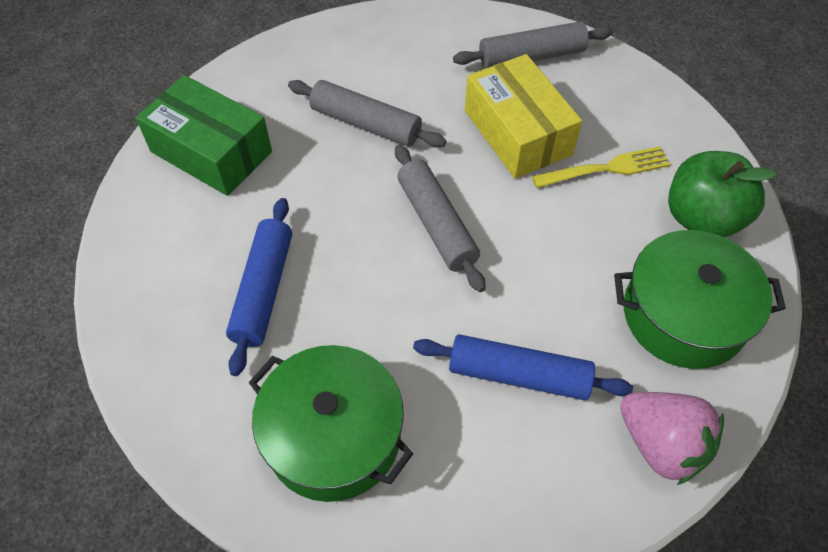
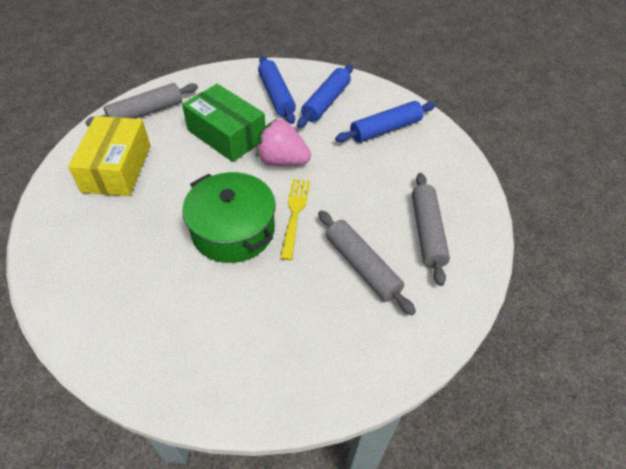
blue rolling pin: [226,198,292,376] [413,334,633,400] = 2 -> [258,56,296,124] [297,64,353,128] [335,101,436,143] = 3
green apple: [668,151,777,238] = 1 -> none = 0
green pot: [249,345,413,502] [614,230,786,369] = 2 -> [182,172,276,263] = 1

